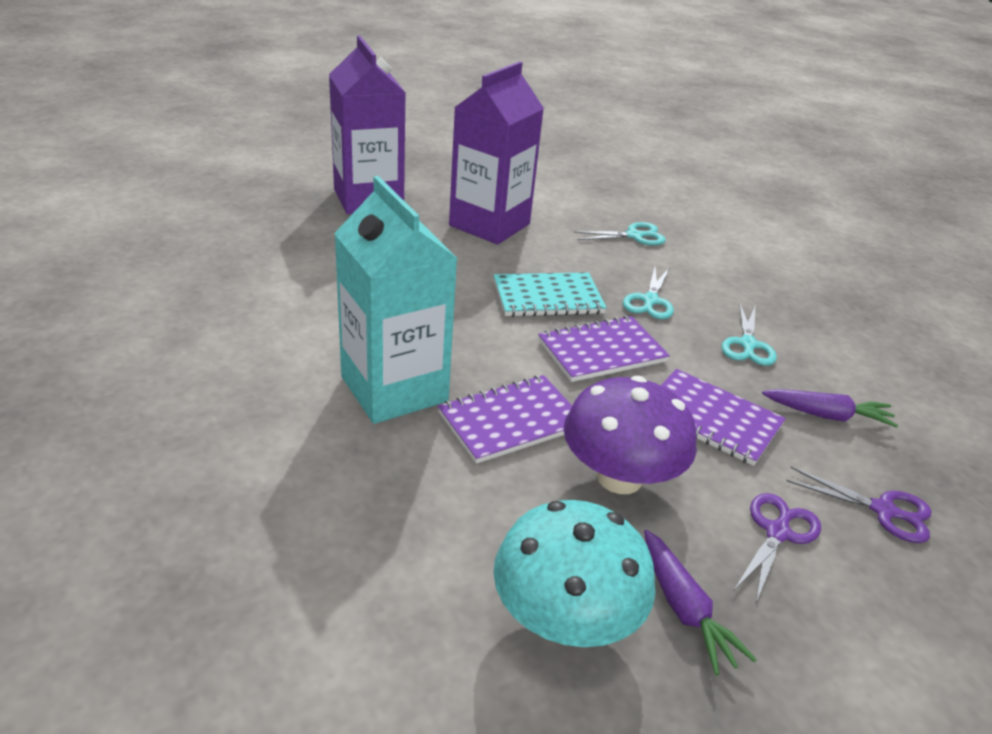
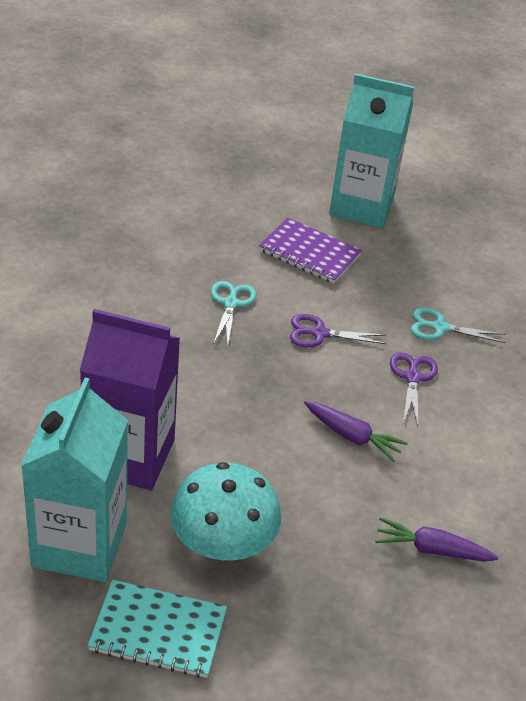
purple carton: [329,36,405,214] [449,62,544,245] = 2 -> [80,309,180,490] = 1
purple mushroom: [563,376,697,494] = 1 -> none = 0
purple notebook: [438,375,572,464] [538,316,670,382] [661,369,786,466] = 3 -> [259,218,362,284] = 1
turquoise carton: [334,176,458,424] = 1 -> [21,378,128,582] [329,74,414,228] = 2
turquoise scissors: [574,222,666,246] [623,267,674,319] [722,304,777,366] = 3 -> [211,281,257,346] [410,308,506,343] = 2

